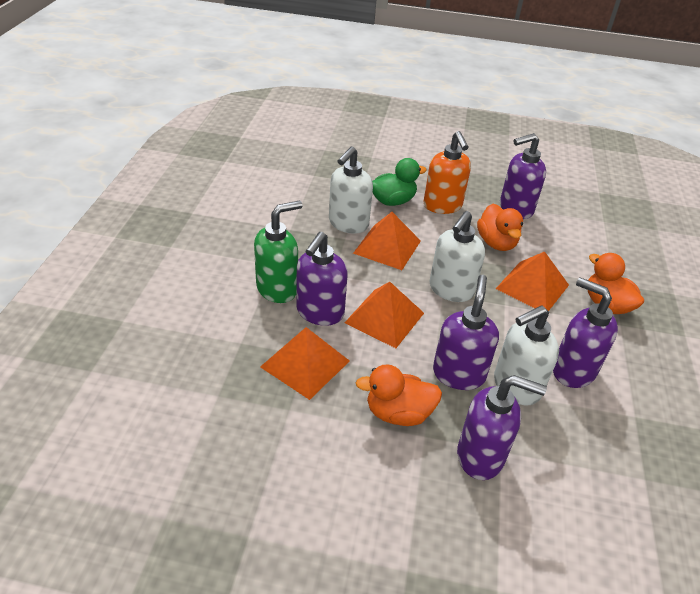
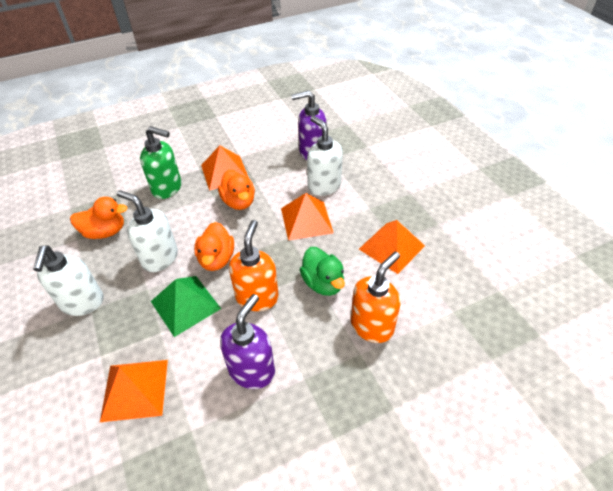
green pyramid: none = 0 -> [151,276,221,337] = 1
orange soap dispenser: [424,131,471,214] = 1 -> [229,220,279,311] [351,251,401,343] = 2
purple soap dispenser: [296,232,348,326] [433,275,499,390] [457,375,547,480] [500,133,546,219] [553,277,618,388] = 5 -> [220,294,275,389] [291,90,326,160] = 2

